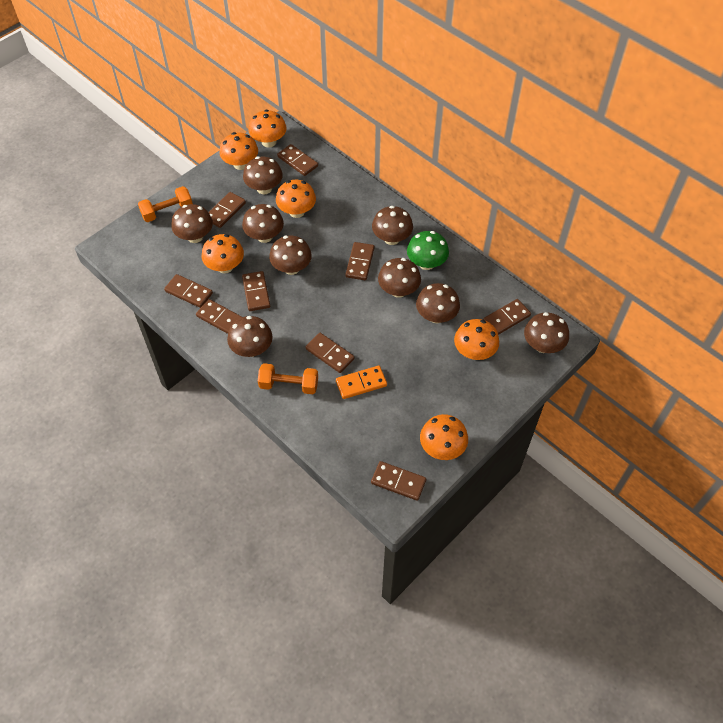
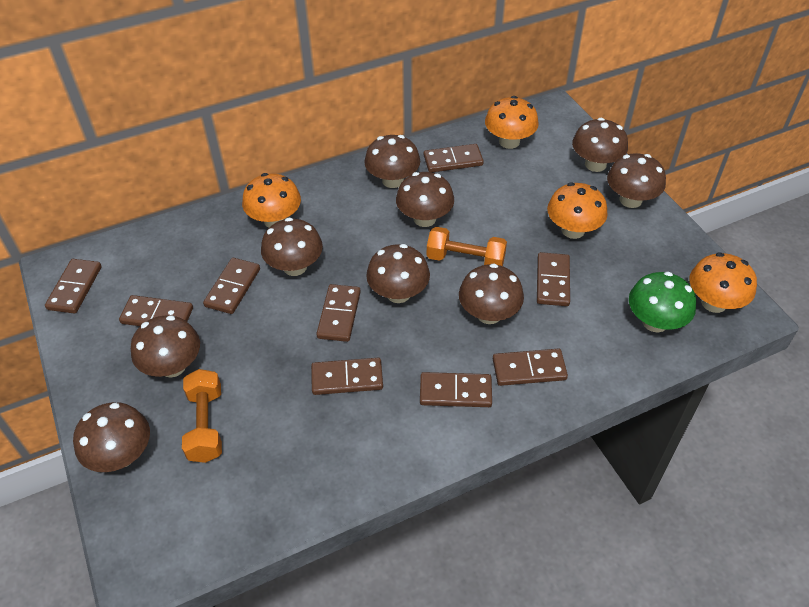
orange domino: [336,366,387,399] = 1 -> none = 0
orange mushroom: [202,234,244,274] [219,132,258,170] [248,110,287,148] [276,180,316,218] [420,414,468,460] [454,319,499,360] = 6 -> [242,173,301,228] [485,96,539,149] [547,182,608,239] [689,252,757,313] = 4

